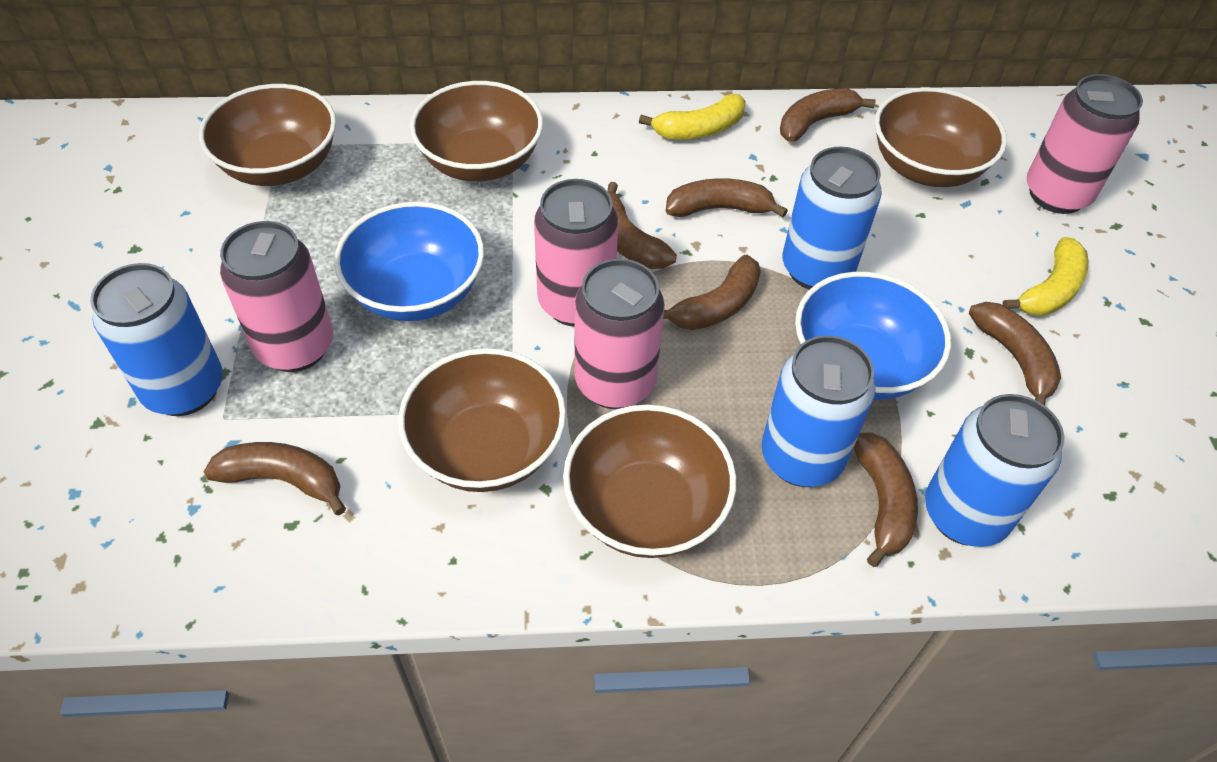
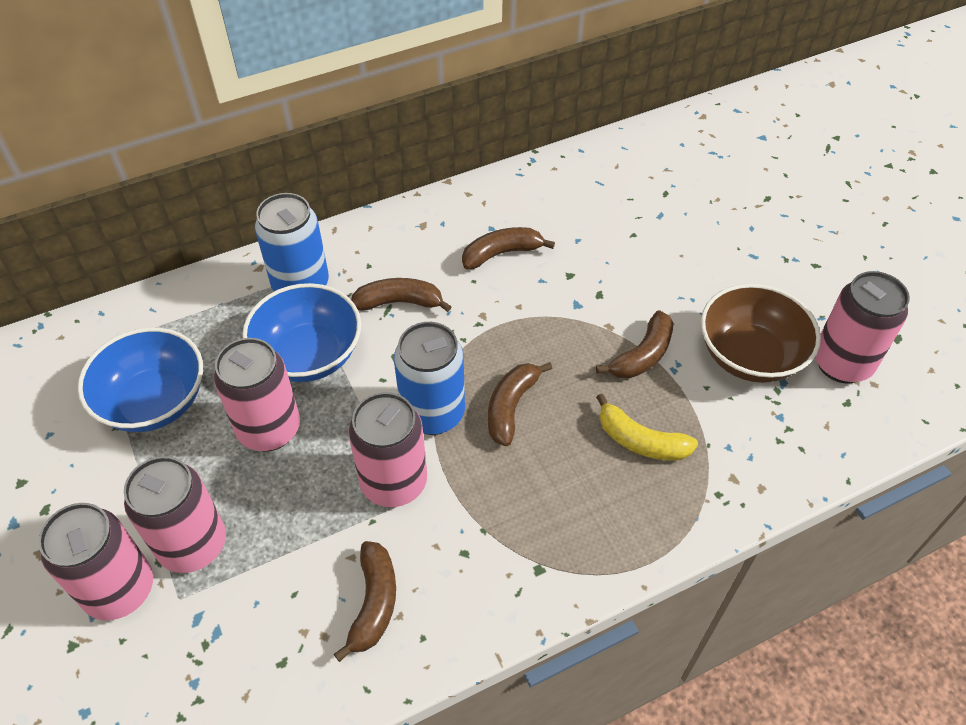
blue can: [90,263,223,416] [762,335,876,487] [783,146,882,290] [925,394,1065,547] = 4 -> [255,193,329,291] [394,322,465,435] = 2
brown banana: [204,442,346,516] [608,182,677,269] [663,255,761,330] [666,178,788,217] [780,88,876,142] [854,433,918,567] [969,302,1061,405] = 7 -> [334,541,396,662] [351,278,452,312] [462,227,555,270] [488,362,553,446] [596,310,673,379] = 5
brown bowl: [199,84,336,186] [398,348,566,492] [410,81,543,182] [563,404,736,558] [875,87,1007,187] = 5 -> [701,284,821,383] = 1
pink can: [220,221,333,372] [534,179,619,326] [574,259,665,409] [1027,74,1143,214] = 4 -> [38,503,153,620] [124,456,226,573] [214,338,300,451] [348,392,427,507] [815,271,910,384] = 5
yellow banana: [639,94,746,140] [1002,237,1088,316] = 2 -> [596,393,698,461] = 1

